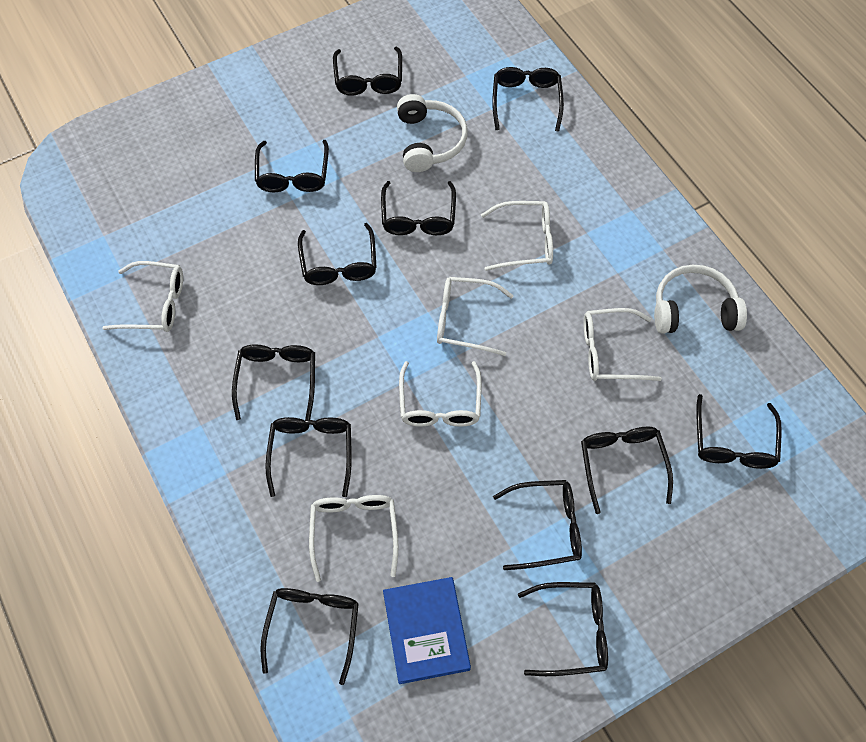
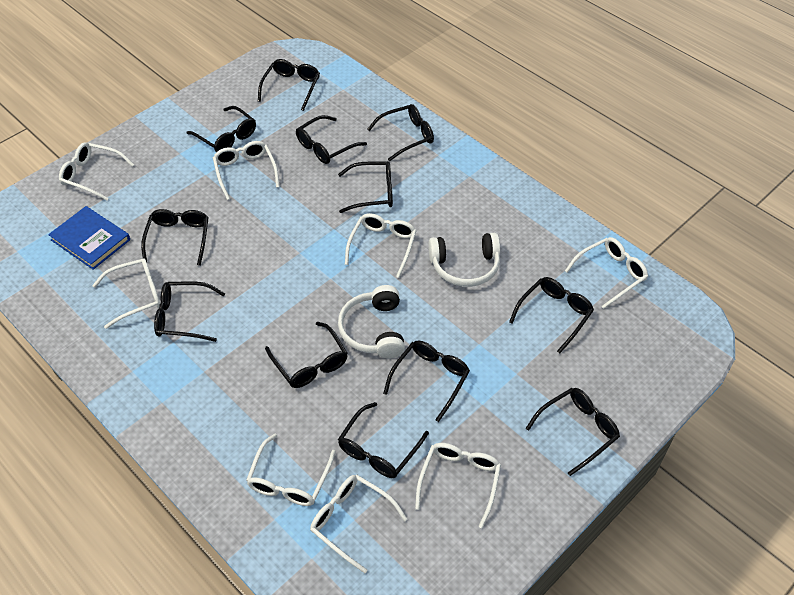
white glasses: [103,261,183,332] [309,495,398,582] [399,361,482,427] [437,277,514,356] [481,201,553,271] [584,308,662,381] = 6 -> [59,142,134,200] [92,259,160,329] [213,141,279,200] [246,434,336,506] [310,474,408,573] [345,213,417,278] [415,443,501,529] [565,237,648,309] = 8

